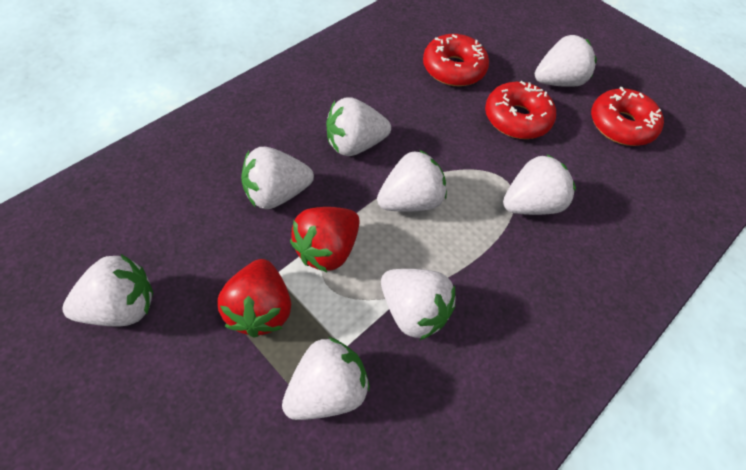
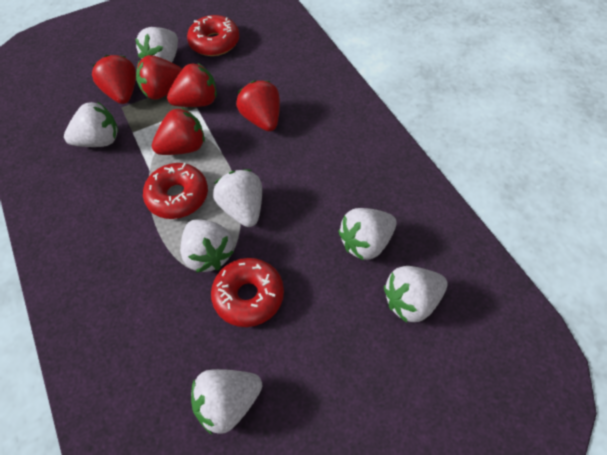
red strawberry: [218,259,291,338] [290,207,360,272] = 2 -> [92,55,136,104] [136,55,183,100] [152,107,205,155] [167,63,217,107] [236,81,280,131] = 5
white strawberry: [62,254,153,326] [241,147,314,209] [282,337,370,420] [326,97,391,156] [377,150,447,212] [381,269,456,341] [503,154,576,215] [535,35,597,87] = 8 -> [64,102,118,147] [135,27,178,62] [180,219,234,273] [191,369,262,435] [213,169,262,227] [338,208,396,261] [384,266,448,323] = 7

